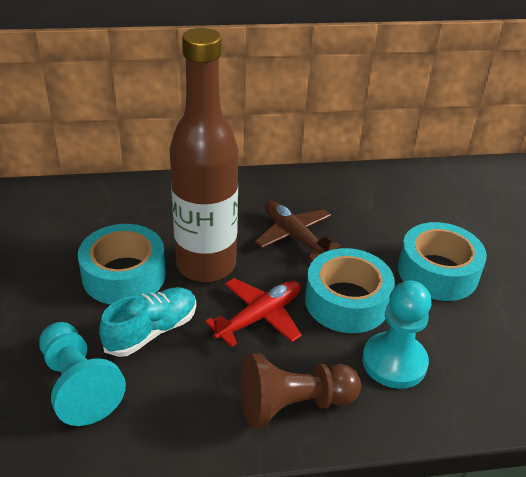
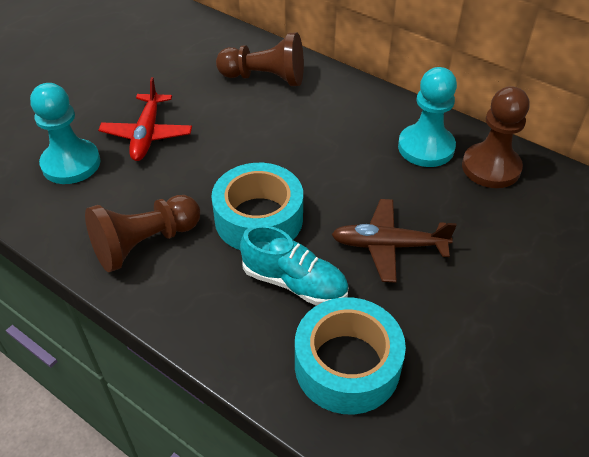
brown bottle: [170,28,238,282] = 1 -> none = 0
brown pawn: [241,353,361,428] = 1 -> [85,195,200,272] [216,32,304,86] [462,86,530,188] = 3
turquoise tape: [78,224,166,305] [305,248,395,333] [398,222,487,301] = 3 -> [211,163,303,250] [295,297,406,414] = 2

